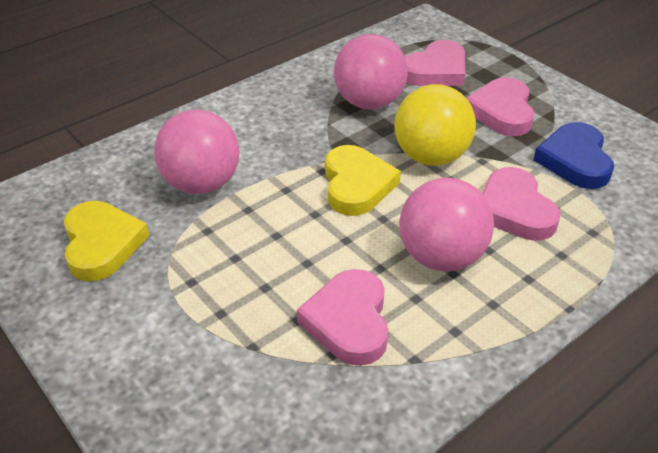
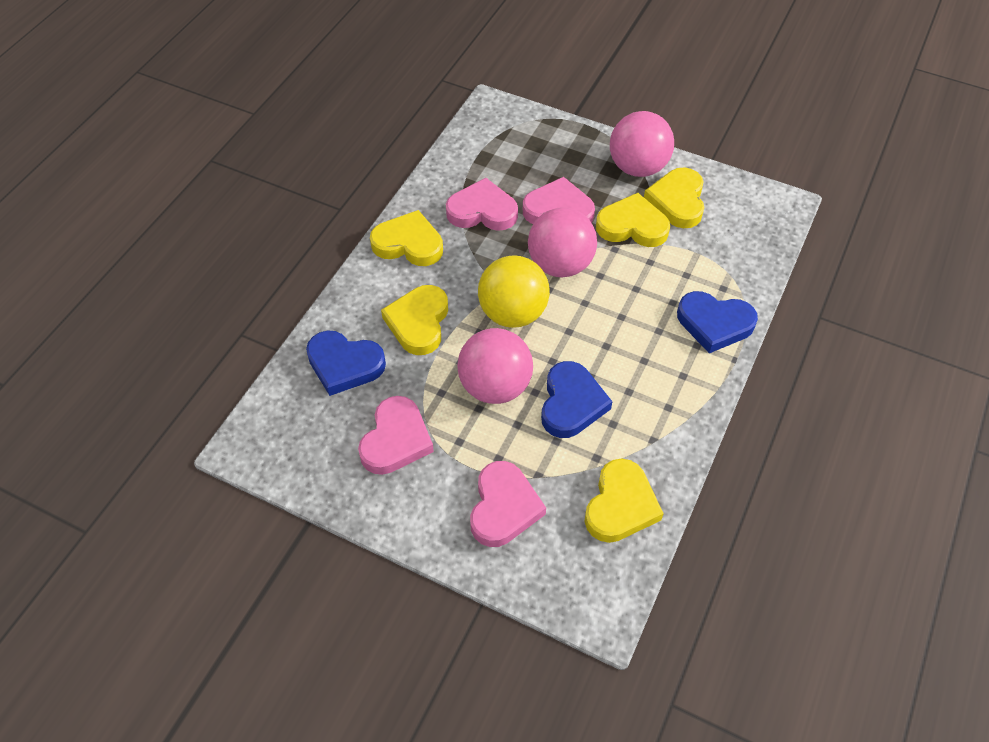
blue heart: [533,122,614,189] = 1 -> [306,330,386,396] [541,361,612,438] [677,291,758,353] = 3
yellow heart: [64,201,149,281] [325,145,401,216] = 2 -> [370,210,443,266] [381,285,448,355] [584,458,664,543] [596,193,670,247] [644,167,704,228] = 5

